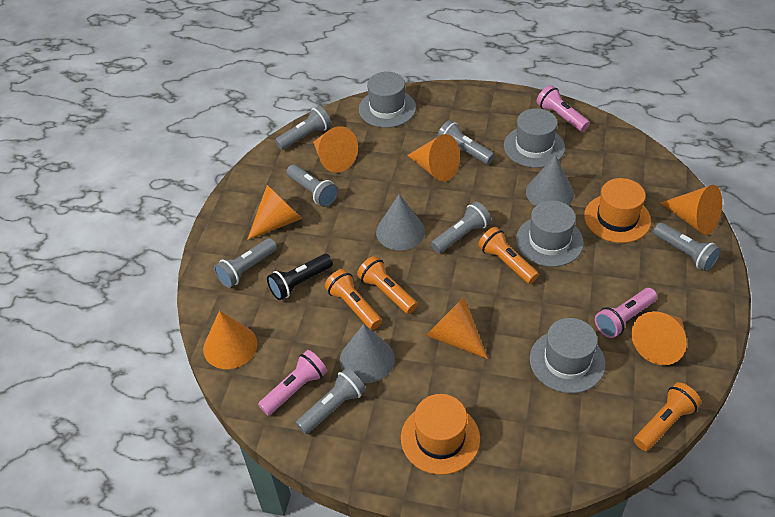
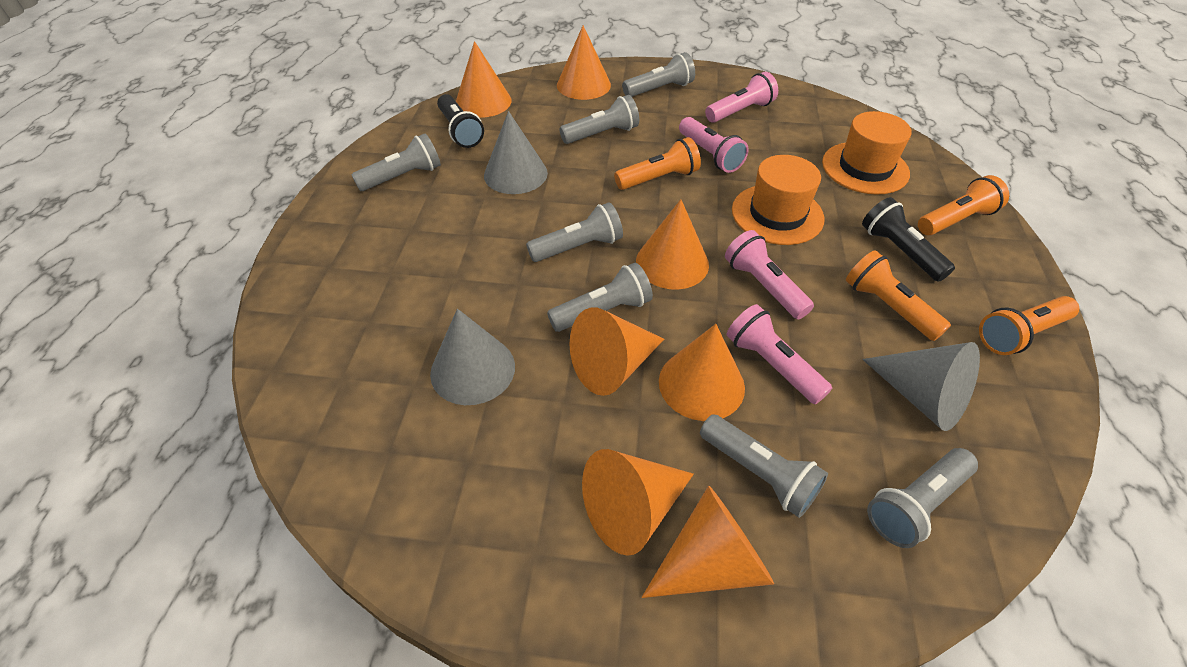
black flashlight: [267,254,333,300] = 1 -> [437,94,484,148] [862,197,955,282] = 2
grey hat: [359,72,416,128] [504,108,565,168] [516,200,584,267] [530,318,606,393] = 4 -> none = 0
pink flashlight: [258,350,327,415] [537,85,590,132] [595,288,657,338] = 3 -> [679,117,749,173] [705,72,778,123] [725,230,814,319] [727,304,832,404] = 4

